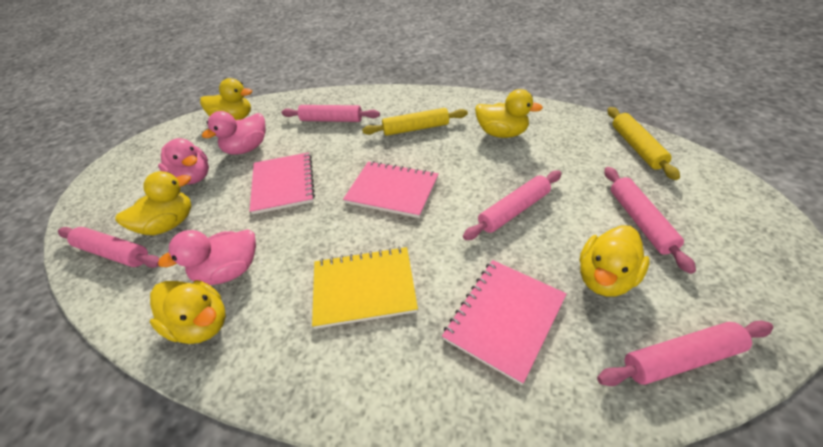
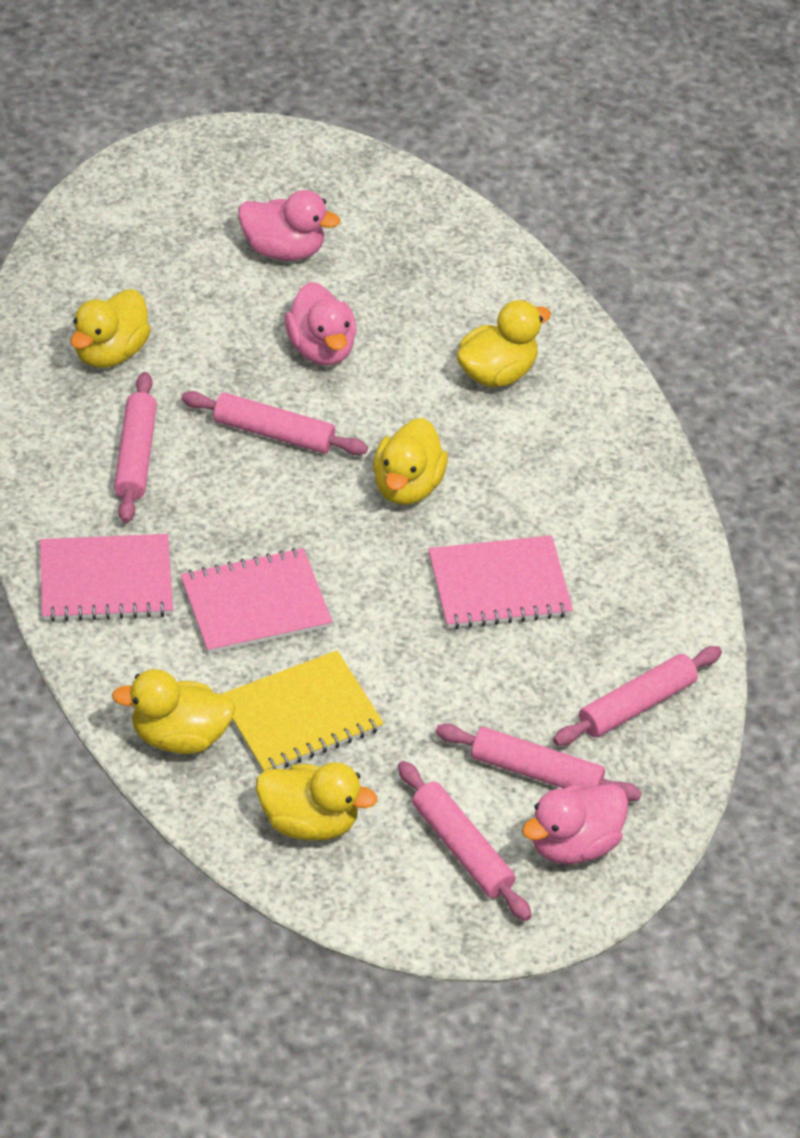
yellow rolling pin: [362,108,468,136] [608,107,680,180] = 2 -> none = 0

